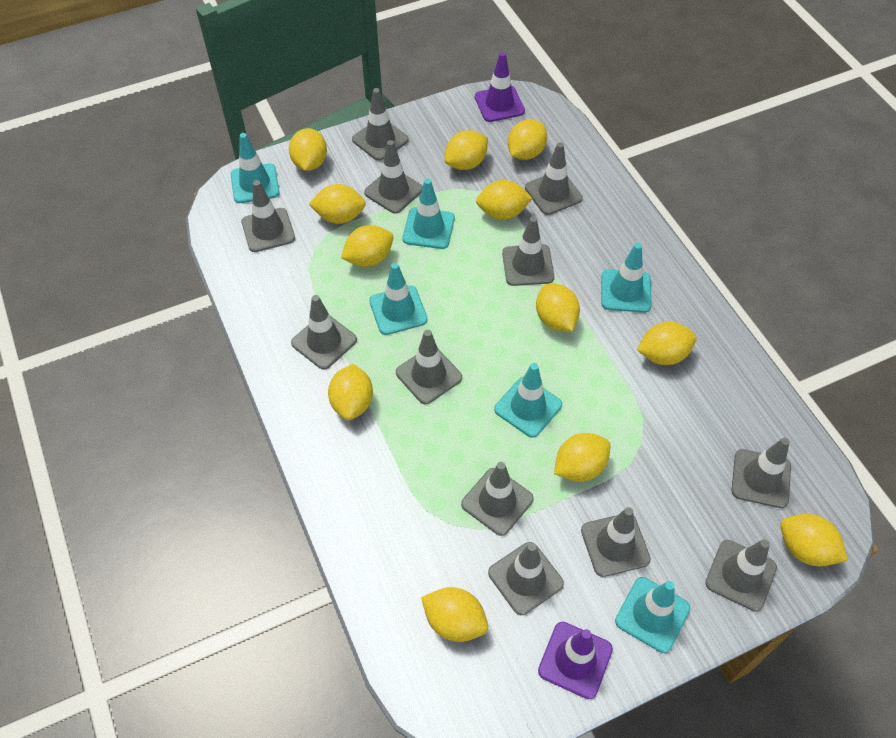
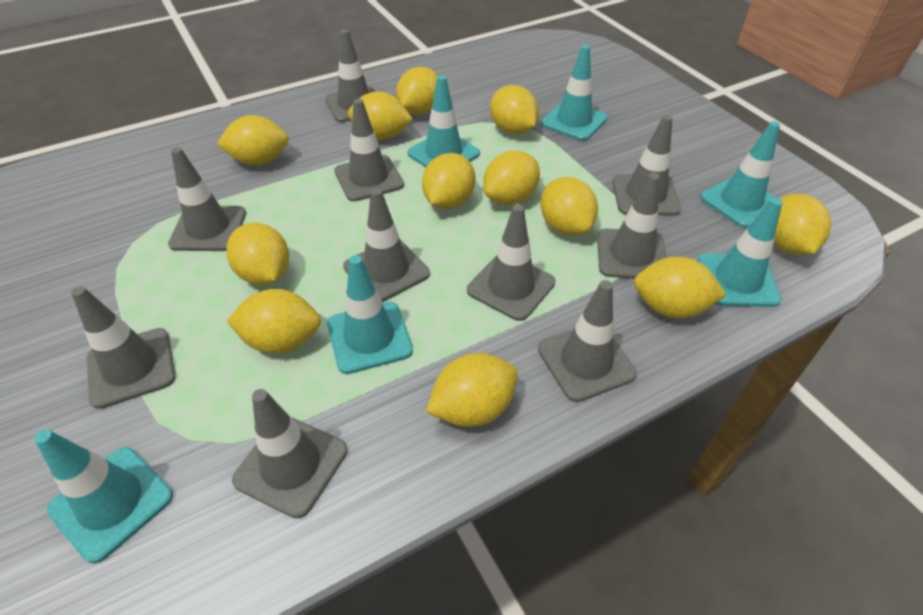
grey traffic cone: [241,180,295,252] [291,295,357,370] [352,88,409,161] [364,140,423,214] [396,330,462,404] [461,462,534,536] [488,542,564,615] [502,216,554,286] [525,142,583,215] [581,507,651,577] [705,539,777,612] [731,437,791,508] = 12 -> [71,286,176,409] [168,147,246,251] [232,389,347,519] [325,29,376,122] [334,99,404,202] [343,188,430,302] [467,204,555,321] [538,280,637,402] [597,173,666,279] [612,115,681,216] = 10
purple traffic cone: [475,52,525,122] [538,622,613,699] = 2 -> none = 0

